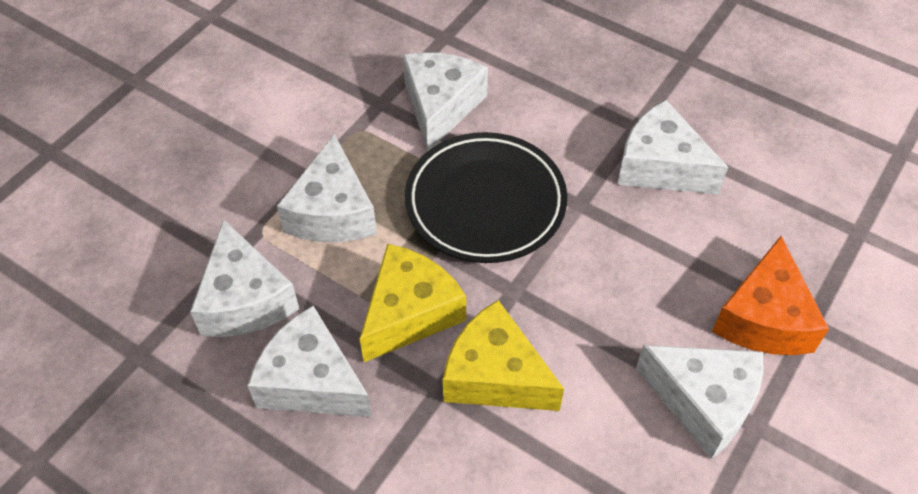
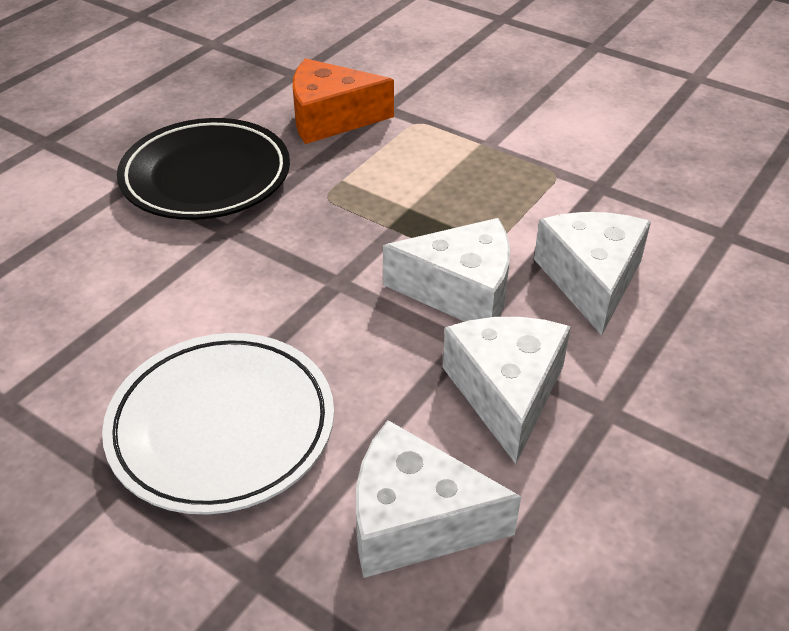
white cheese: [190,219,299,337] [247,306,372,417] [277,134,377,242] [403,53,488,151] [617,100,728,194] [636,345,764,459] = 6 -> [356,420,521,578] [383,218,510,322] [443,317,571,464] [534,212,651,335] = 4
white plate: none = 0 -> [102,333,334,514] = 1
yellow cheese: [360,244,466,362] [443,300,564,411] = 2 -> none = 0

